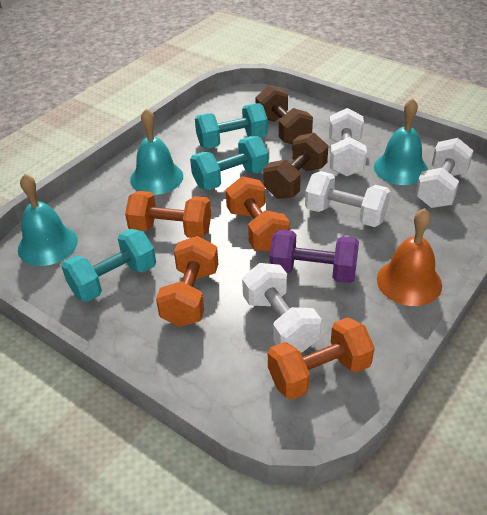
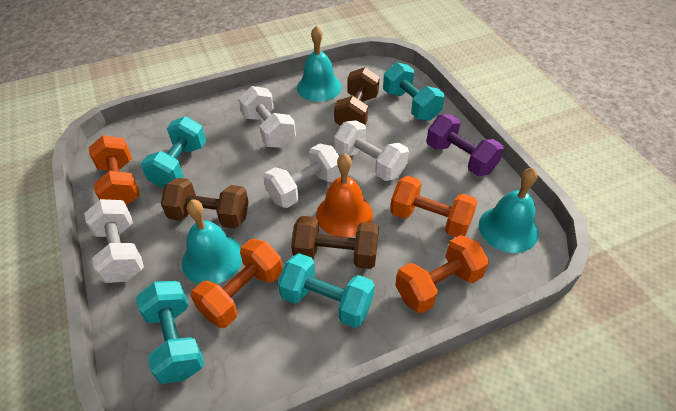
brown dumbbell: [255,85,313,144] [263,133,328,199] = 2 -> [161,178,249,229] [291,216,379,269] [334,67,380,126] = 3
turquoise dumbbell: [61,229,156,302] [190,136,268,190] [195,103,268,149] = 3 -> [136,281,204,384] [141,116,206,188] [278,253,375,328] [383,62,445,121] = 4

